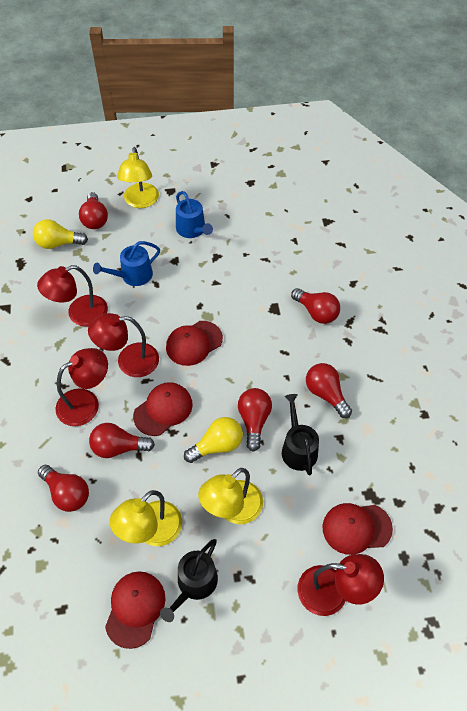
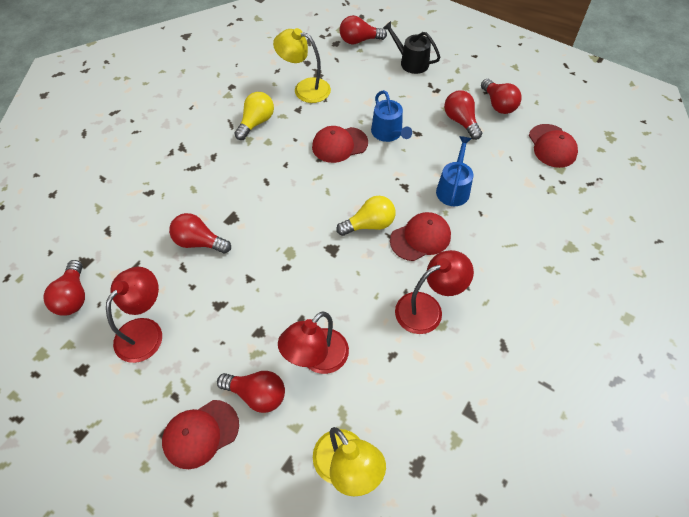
black watering can: [160,539,218,622] [282,394,319,475] = 2 -> [383,21,441,74] = 1
red lamp: [37,265,108,327] [56,348,108,426] [88,313,159,377] [298,554,384,616] = 4 -> [106,267,162,363] [278,312,349,374] [395,250,474,334] = 3
yellow lamp: [110,490,182,546] [117,147,159,208] [198,468,263,524] = 3 -> [273,28,331,103] [313,427,386,497] = 2

